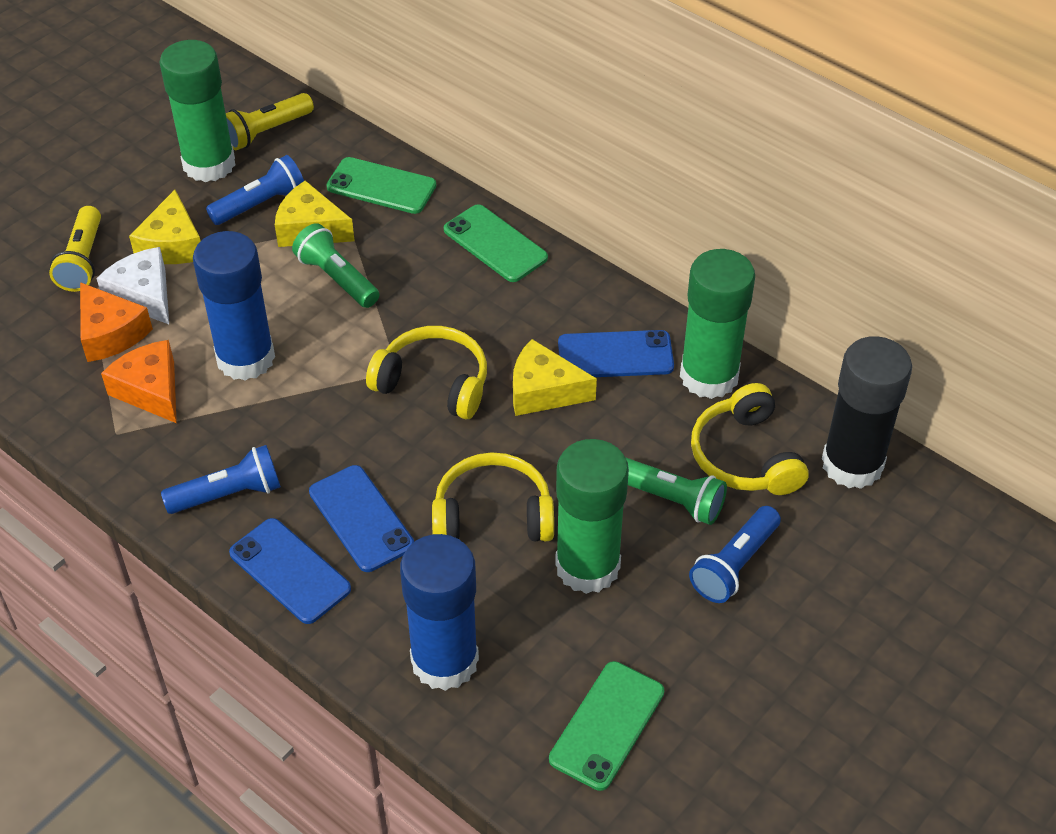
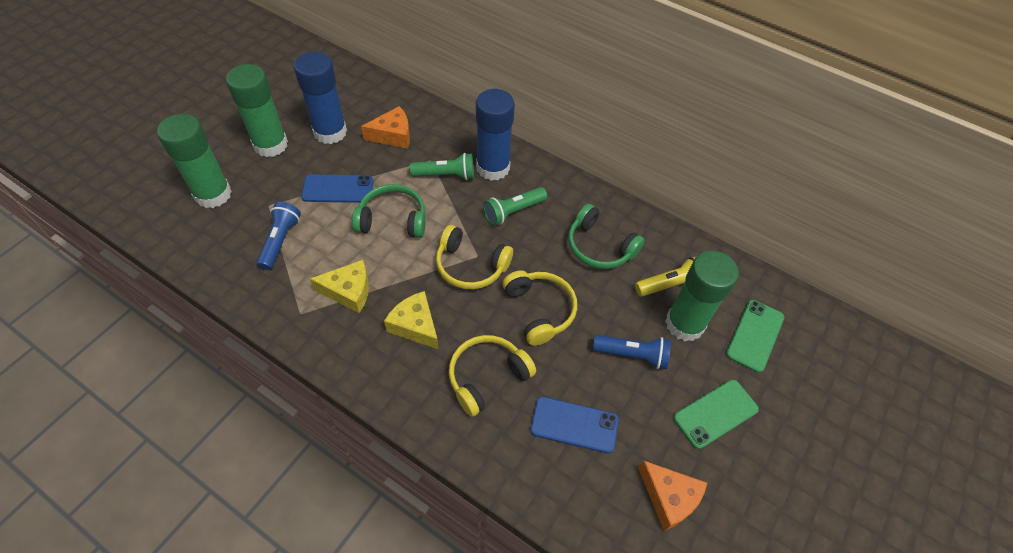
black glue stick: [822,336,912,489] = 1 -> none = 0
blue flashlight: [161,445,281,514] [206,155,304,225] [689,506,781,603] = 3 -> [257,202,301,270] [593,335,671,369] = 2
blue phone: [229,518,351,624] [309,465,414,572] [558,330,674,377] = 3 -> [301,174,373,203] [531,397,619,454] = 2
green headphones: none = 0 -> [352,184,426,238] [568,204,645,269] = 2
green phone: [326,157,436,214] [444,204,548,282] [549,661,664,791] = 3 -> [673,380,759,449] [726,300,784,373] = 2
white cheese: [96,247,169,324] = 1 -> none = 0
yellow cheese: [129,190,200,264] [275,181,355,247] [513,339,597,416] = 3 -> [310,260,369,313] [384,291,439,349] = 2
yellow flashlight: [49,206,101,292] [226,93,314,150] = 2 -> [635,256,697,297] = 1

